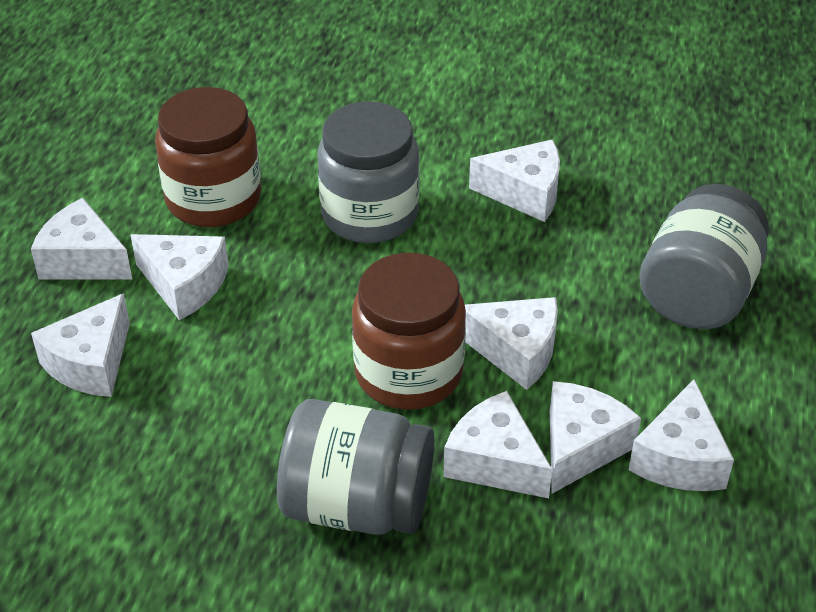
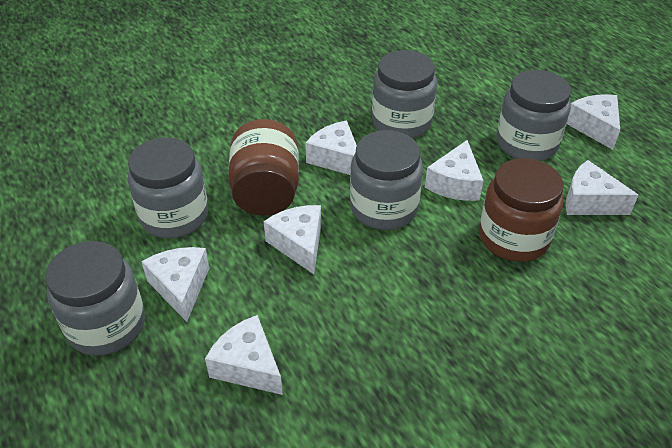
grey jar: [277,399,434,535] [318,101,419,243] [639,184,769,329] = 3 -> [45,241,145,356] [128,137,208,238] [350,130,423,230] [372,50,437,138] [497,70,571,161] = 5
white cheese: [31,198,132,279] [31,293,130,397] [130,234,229,320] [443,391,552,498] [465,297,558,390] [469,139,560,222] [550,381,641,494] [629,379,734,491] = 8 -> [141,247,209,322] [205,315,283,395] [264,205,321,274] [305,121,357,175] [425,140,484,201] [565,160,638,215] [567,94,620,150] = 7

